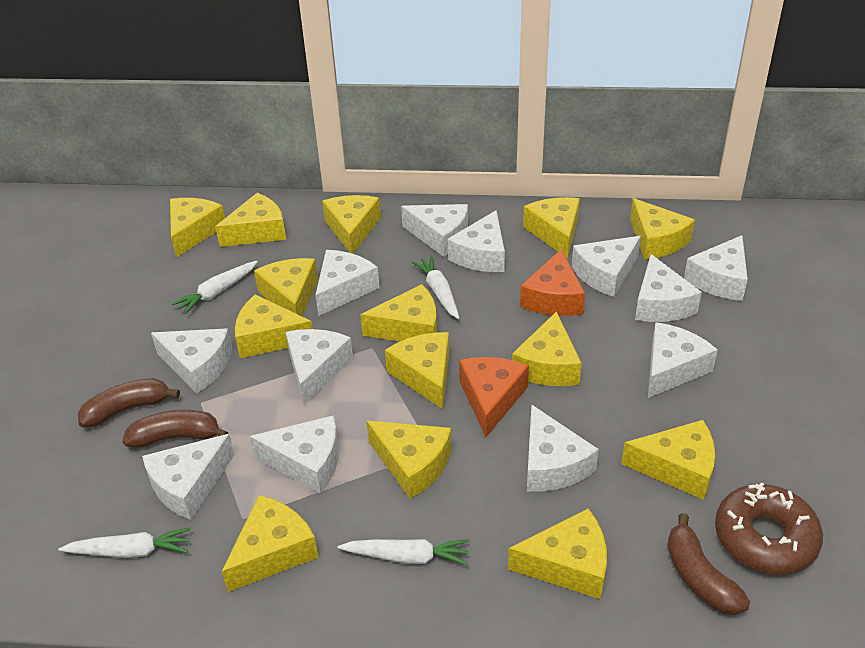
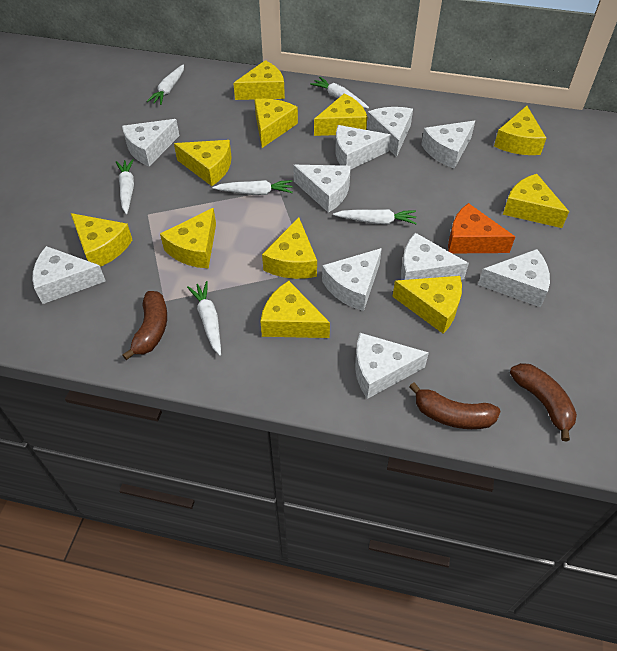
brown donut: [715,482,823,575] = 1 -> none = 0
orange cheese: [459,357,529,437] [520,249,585,316] = 2 -> [448,203,515,253] = 1
white carrot: [58,528,191,558] [172,261,258,314] [338,539,469,566] [412,256,459,319] = 4 -> [116,159,134,214] [147,64,184,105] [187,281,221,356] [212,180,293,195] [310,77,369,109] [333,209,417,225] = 6
white cheese: [142,434,235,520] [151,329,233,393] [250,415,339,494] [285,329,353,405] [315,250,380,316] [401,204,468,257] [448,210,505,272] [527,405,599,492] [572,236,641,297] [635,254,702,322] [648,322,718,398] [684,235,748,301] = 12 -> [32,246,105,304] [122,119,179,166] [293,165,351,213] [322,248,382,311] [335,125,391,169] [355,333,429,399] [367,107,413,157] [401,233,469,280] [421,120,475,169] [478,249,550,307] = 10
yellow cheese: [170,198,225,257] [215,193,286,247] [222,495,319,592] [235,294,313,358] [254,258,318,317] [322,195,381,254] [360,284,437,341] [366,421,452,499] [385,332,449,409] [508,508,607,599] [512,311,582,386] [523,197,580,258] [621,420,715,500] [630,198,695,259] = 14 -> [71,213,132,267] [160,208,216,268] [174,140,231,186] [233,60,285,100] [254,99,298,148] [260,281,330,338] [262,217,317,279] [314,93,367,136] [392,276,462,334] [494,106,546,155] [503,174,569,228] = 11

